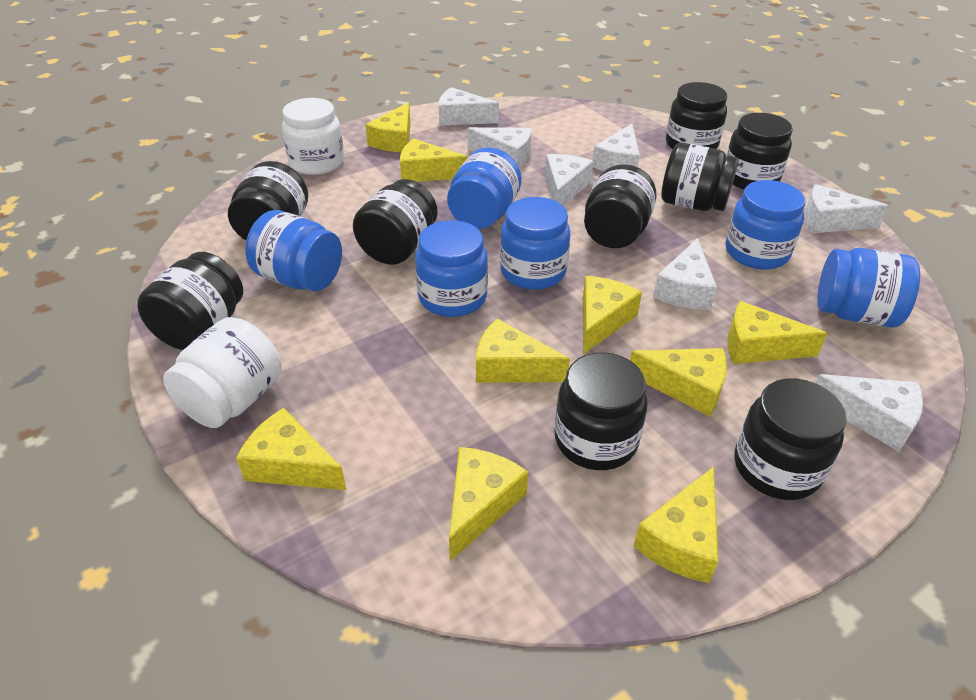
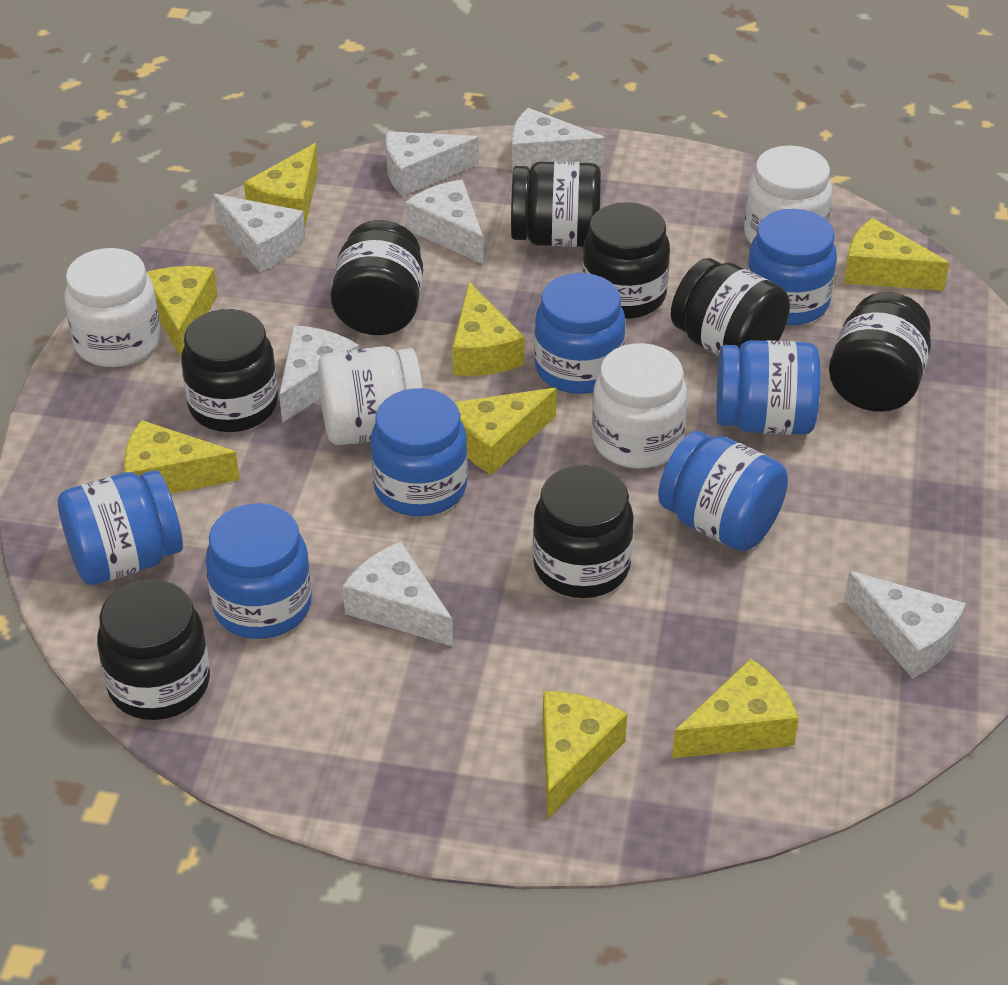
black jar: [137,252,243,350] [228,161,308,240] [353,179,438,265] [554,353,648,470] [584,164,657,248] [661,143,739,211] [666,82,727,149] [726,113,793,189] [734,378,847,500] = 9 -> [97,579,210,720] [181,309,278,432] [331,220,423,335] [511,161,601,247] [533,465,634,598] [582,202,670,319] [671,258,790,356] [829,292,931,412] = 8
blue jar: [245,210,342,291] [415,220,488,317] [447,147,521,229] [500,197,570,290] [725,180,806,270] [817,248,920,327] = 6 -> [58,470,183,585] [205,503,312,639] [371,388,468,516] [534,273,626,394] [658,431,788,551] [717,340,820,435] [747,209,837,326] = 7
white jar: [163,317,282,428] [282,98,344,175] = 2 -> [65,248,160,367] [318,346,423,445] [592,343,687,469] [744,145,832,244] = 4
yellow cheese: [236,408,346,490] [366,102,410,152] [400,139,468,182] [449,447,528,561] [476,318,570,383] [583,276,642,354] [630,348,727,416] [634,467,719,583] [728,301,827,364] = 9 -> [124,420,240,494] [146,266,218,356] [244,143,318,227] [452,282,525,376] [454,388,557,475] [543,691,627,819] [672,658,799,758] [844,218,949,291] = 8

